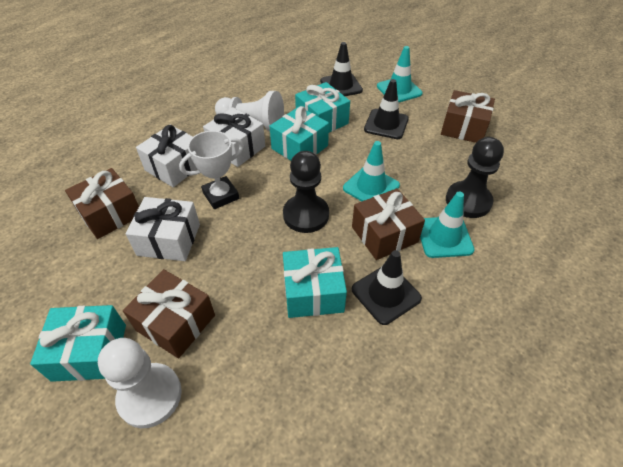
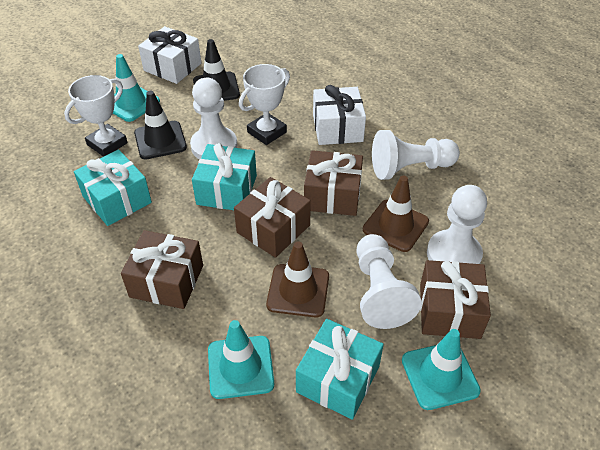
black pawn: [283,151,329,233] [446,137,504,218] = 2 -> none = 0
black traffic cone: [320,42,363,96] [352,250,422,325] [364,79,409,139] = 3 -> [134,91,187,160] [193,39,240,101] = 2
brown traffic cone: none = 0 -> [266,242,329,317] [363,176,429,252] = 2
turquoise gift: [30,305,126,382] [270,106,329,161] [283,247,347,318] [295,82,350,132] = 4 -> [74,150,152,226] [192,143,257,210] [296,319,384,420] = 3
white gift: [125,197,200,261] [136,125,197,187] [203,107,265,167] = 3 -> [138,26,201,84] [313,85,366,145] = 2
white pawn: [98,338,182,428] [215,91,284,131] = 2 -> [190,78,237,159] [356,234,422,329] [372,130,460,180] [427,185,487,264] = 4
white trophy: [179,131,244,209] = 1 -> [64,75,128,157] [239,64,290,145] = 2

